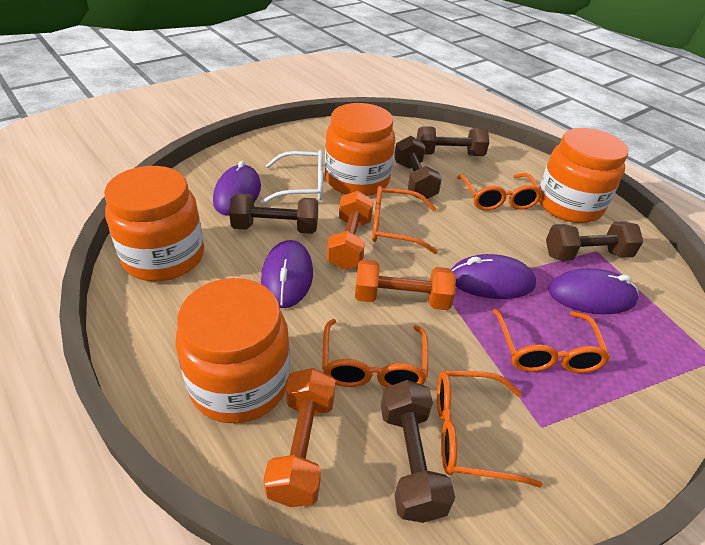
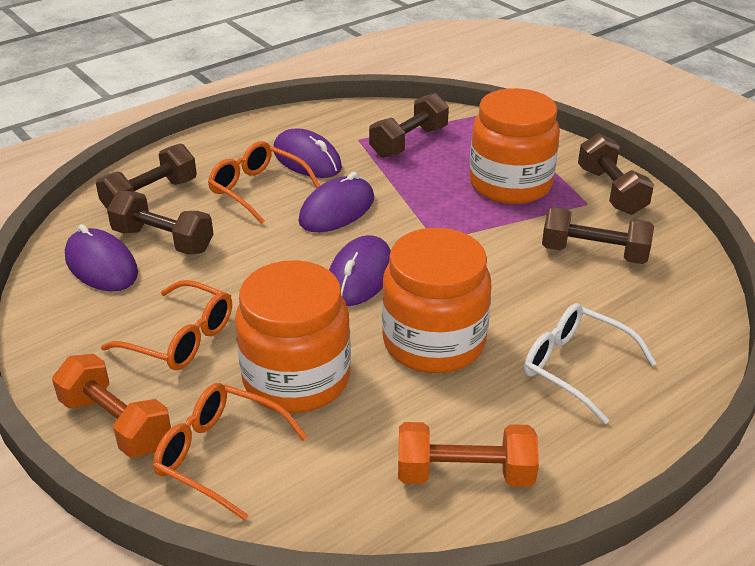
orange dumbbell: [263,368,335,507] [327,191,374,270] [355,259,456,310] = 3 -> [52,354,171,458] [398,422,539,487] = 2
orange glasses: [322,319,428,387] [372,186,438,254] [437,370,542,488] [457,173,543,211] [493,309,610,373] = 5 -> [101,280,232,370] [153,383,307,521] [208,141,320,224] = 3
orange jar: [104,166,204,281] [175,278,290,423] [325,103,395,196] [539,128,628,223] = 4 -> [235,260,351,413] [382,228,491,373] [469,88,560,204] = 3

